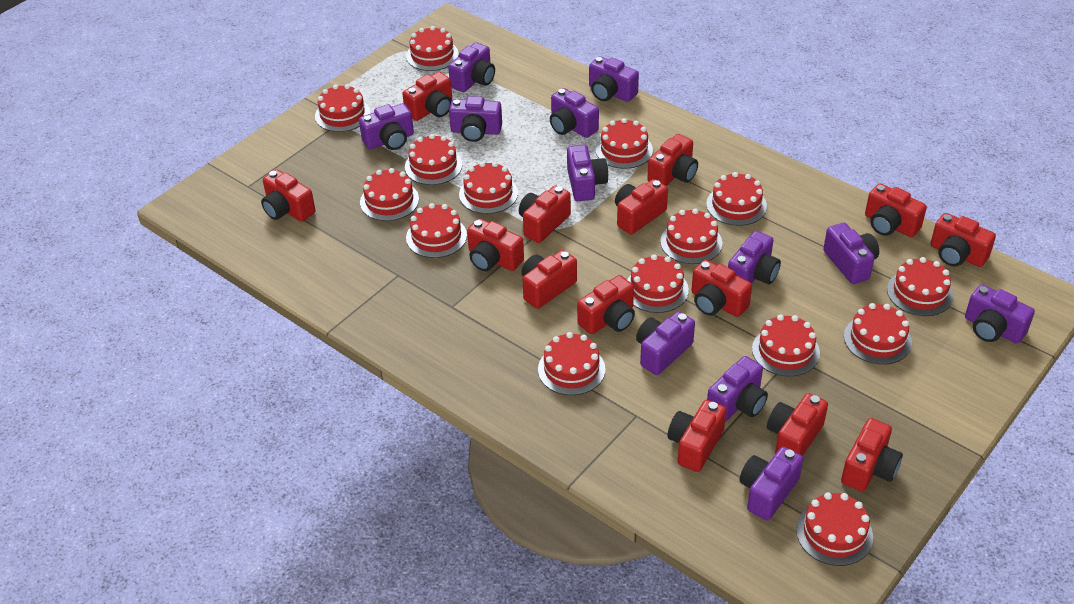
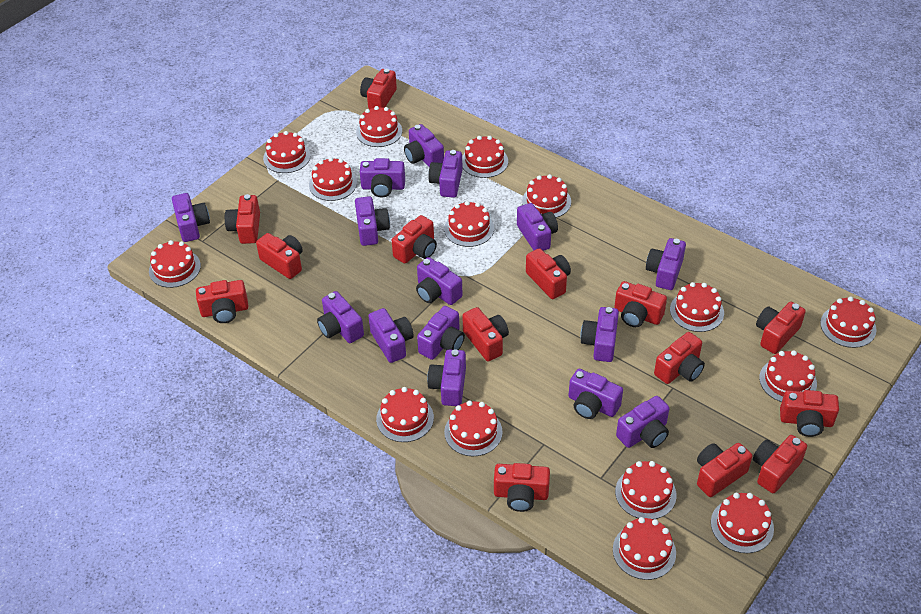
purple camera: [359,103,414,150] [448,42,495,92] [449,96,502,142] [550,88,599,138] [567,145,608,201] [589,56,639,102] [636,311,695,375] [707,356,768,422] [728,231,781,284] [739,447,803,521] [823,223,879,284] [965,284,1035,344] = 12 -> [172,193,210,242] [317,291,364,343] [355,196,390,246] [360,158,405,198] [369,308,414,363] [404,124,444,167] [416,257,463,305] [417,306,465,360] [427,349,466,406] [429,150,463,198] [517,203,558,251] [568,369,623,419] [580,307,619,362] [616,396,670,448] [646,238,686,290] = 15

